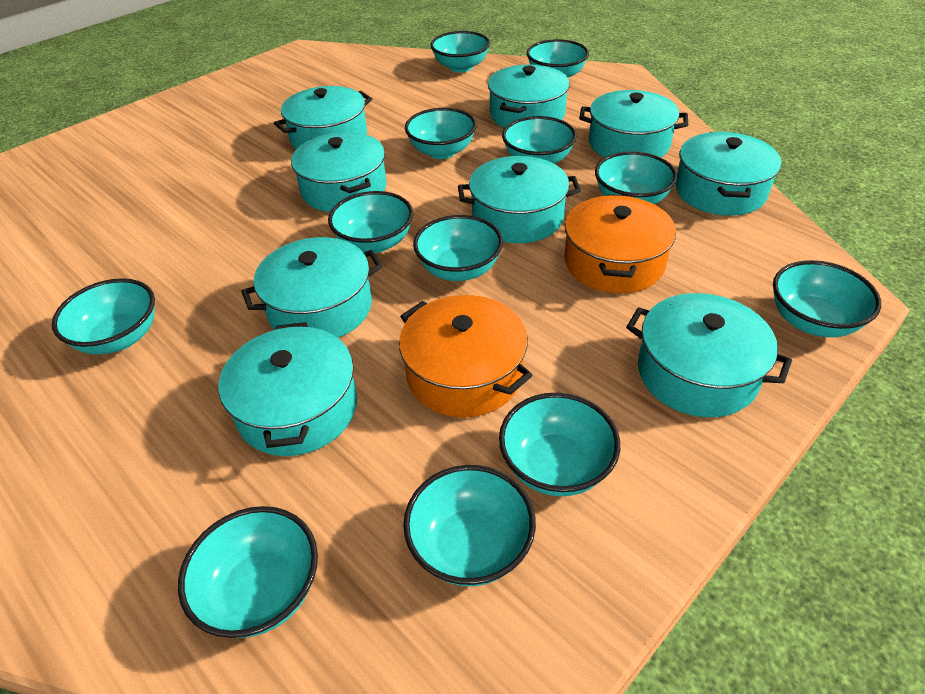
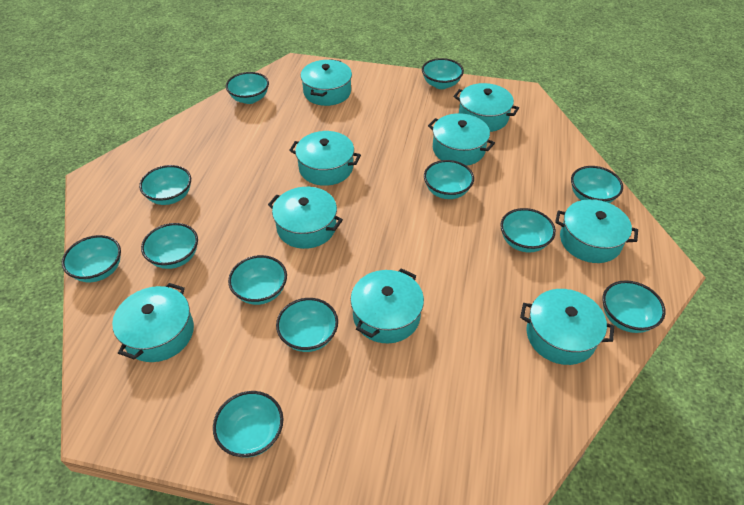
orange pot: [399,295,533,418] [565,194,676,293] = 2 -> none = 0

